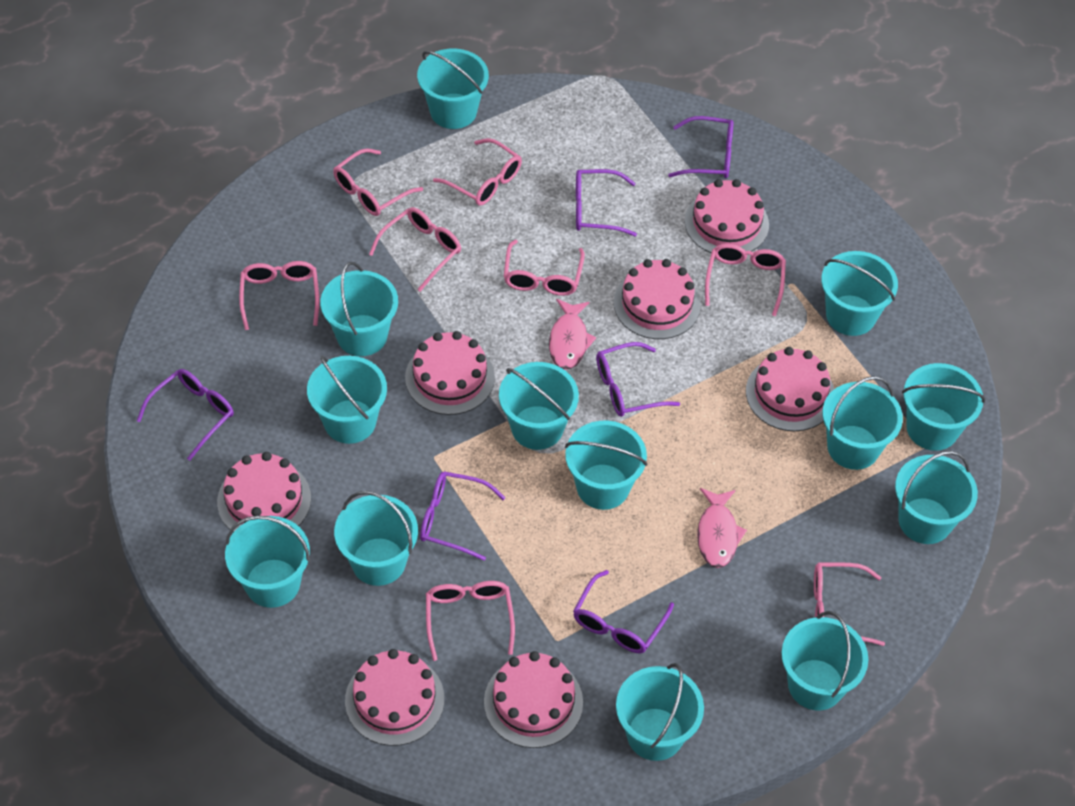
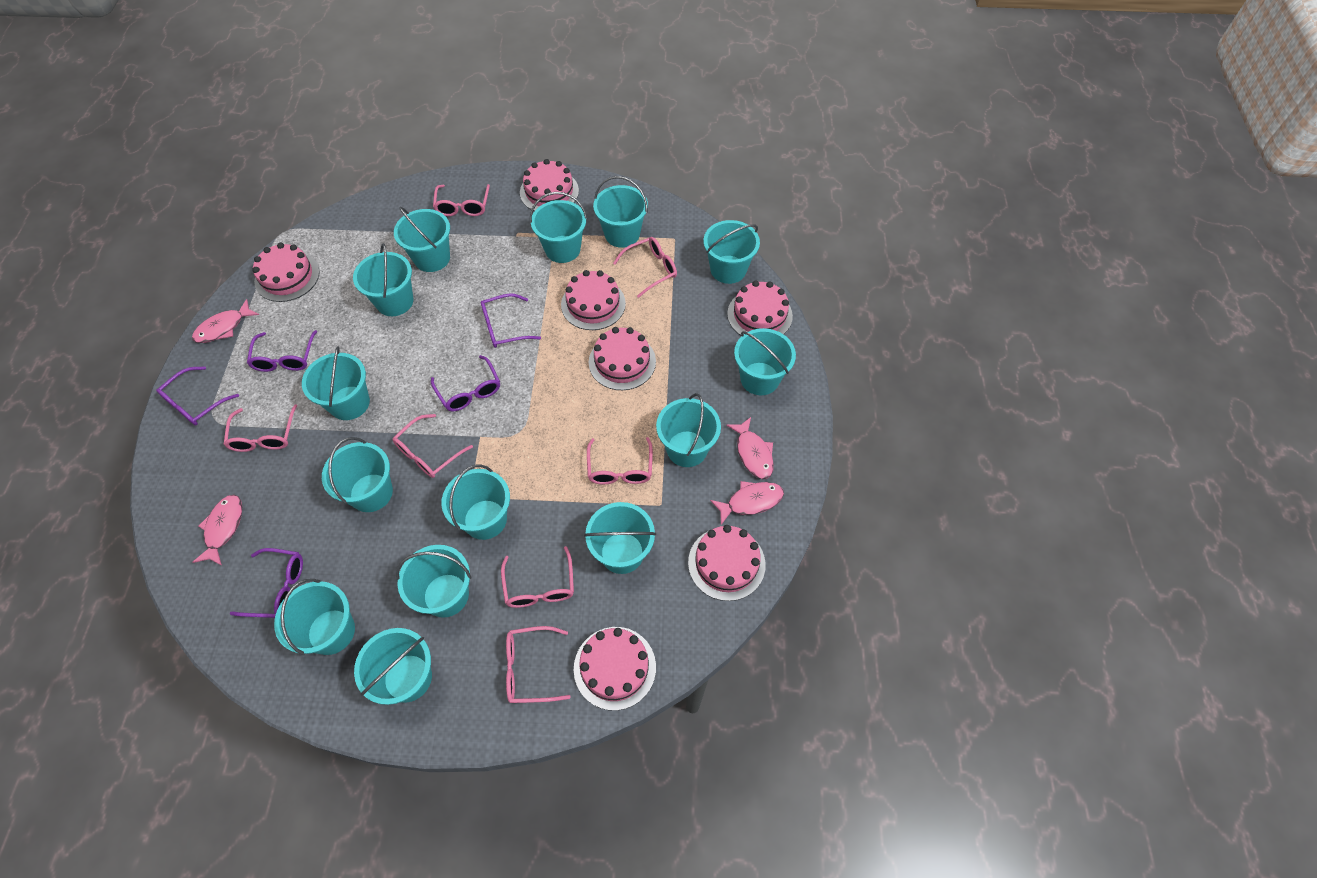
pink fish: [549,299,596,370] [697,488,747,568] = 2 -> [192,299,259,343] [193,495,242,566] [710,481,784,525] [726,417,774,479] = 4
pink glasses: [239,261,319,330] [333,148,423,216] [369,207,461,292] [426,581,515,661] [433,138,522,206] [504,240,585,296] [705,244,786,316] [814,562,885,646] = 8 -> [223,404,297,452] [392,414,473,478] [433,184,490,216] [501,546,574,608] [506,626,571,703] [587,437,653,484] [613,237,677,298] = 7
purple glasses: [137,369,234,461] [420,471,506,561] [573,570,674,653] [576,169,637,236] [596,342,680,417] [668,116,734,178] = 6 -> [156,366,239,425] [230,548,303,618] [247,330,317,372] [431,355,500,411] [481,293,541,348] = 5
turquoise bucket: [225,516,310,608] [307,356,387,444] [320,262,398,356] [334,491,418,586] [417,48,489,129] [499,362,579,450] [565,421,647,510] [616,663,704,761] [781,611,868,710] [821,251,898,336] [822,376,903,470] [895,451,978,544] [902,363,985,451] = 13 -> [274,579,355,655] [302,346,370,420] [322,437,393,512] [353,243,413,316] [354,628,432,705] [394,207,450,272] [396,545,471,618] [441,464,510,540] [530,192,587,263] [584,502,656,574] [593,176,648,248] [656,393,721,467] [703,220,760,284] [734,328,796,395] = 14

